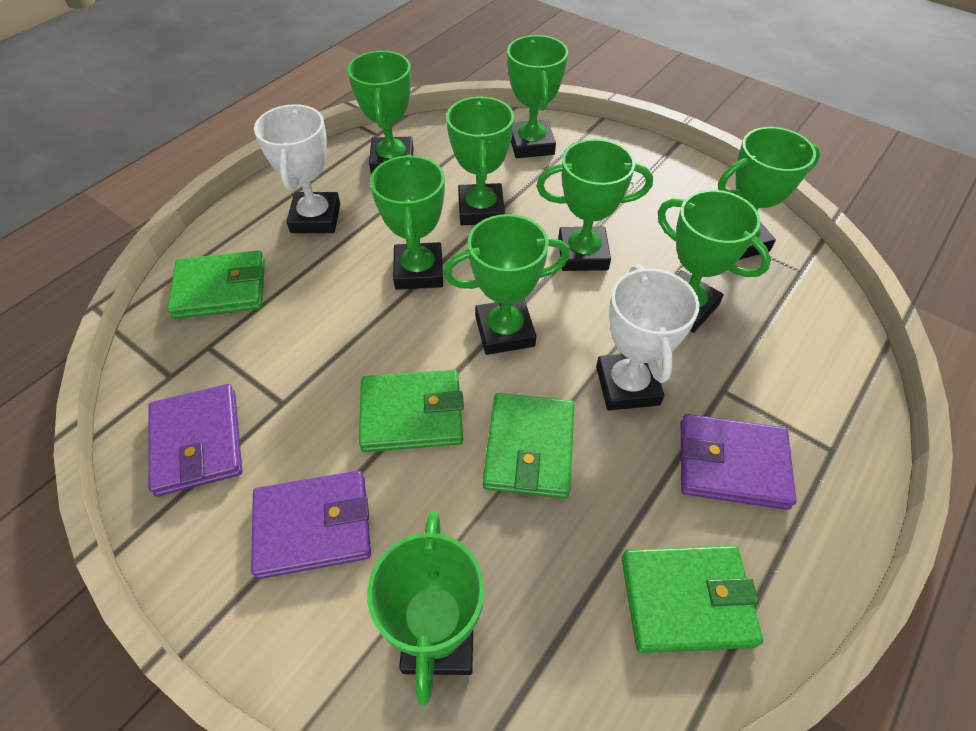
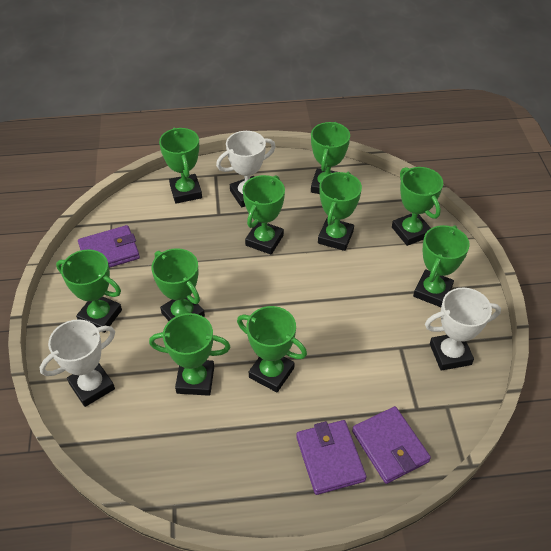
green trophy: [347,51,413,174] [367,512,484,706] [370,154,445,290] [443,214,570,355] [446,97,514,225] [507,35,568,158] [536,139,653,271] [658,190,771,333] [718,127,821,260] = 9 -> [56,249,122,333] [149,313,230,396] [151,248,205,321] [159,128,202,204] [237,306,307,392] [243,175,285,255] [311,122,350,194] [318,172,362,251] [392,167,443,246] [413,225,470,307] = 10
green wallet: [167,250,265,319] [359,370,464,452] [483,393,574,498] [621,545,763,653] = 4 -> none = 0
white trophy: [254,104,340,233] [596,264,699,410] = 2 -> [39,319,115,407] [216,131,276,207] [425,287,501,371] = 3

